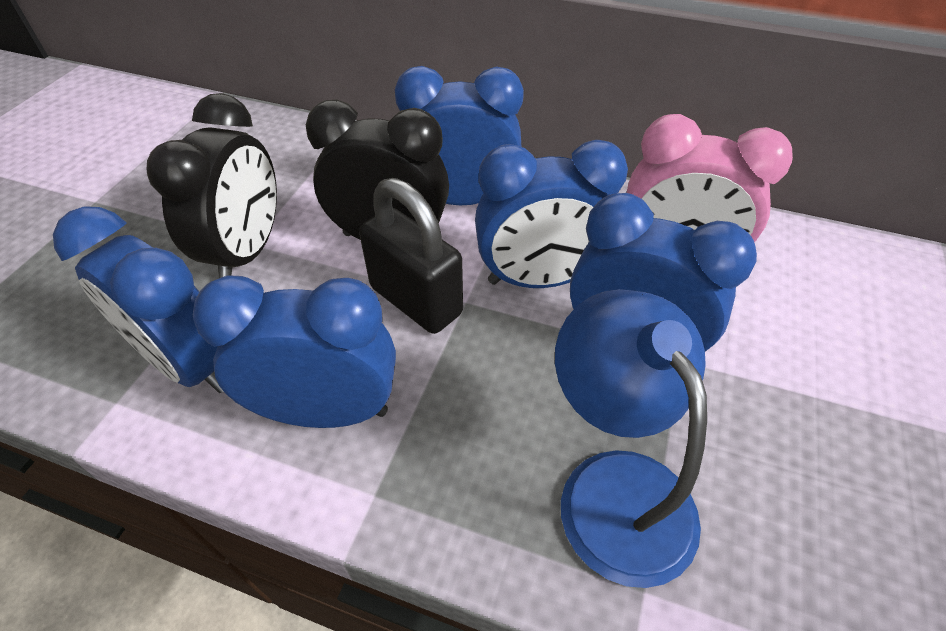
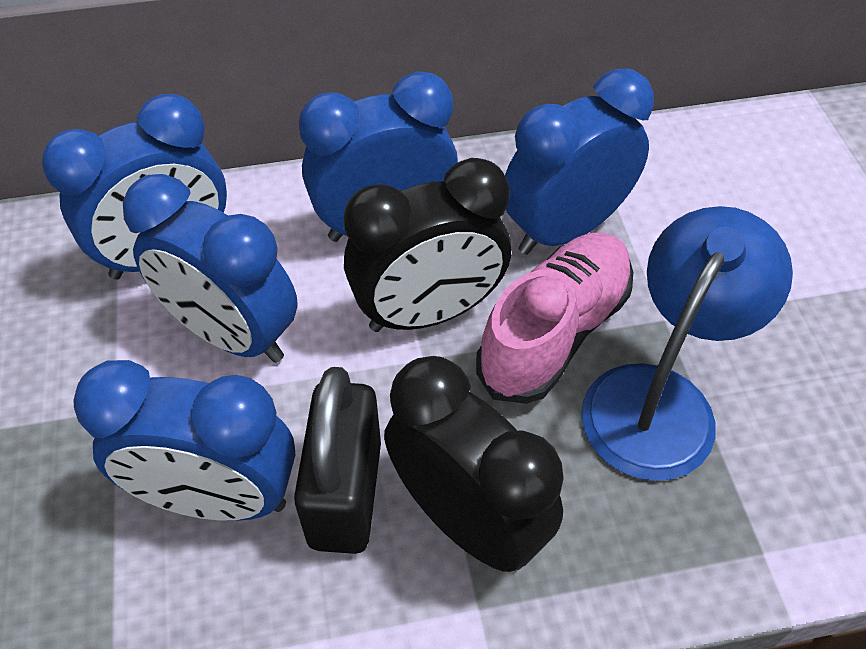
pink clock: [627,114,793,242] = 1 -> none = 0
pink shoe: none = 0 -> [476,232,633,404] = 1

